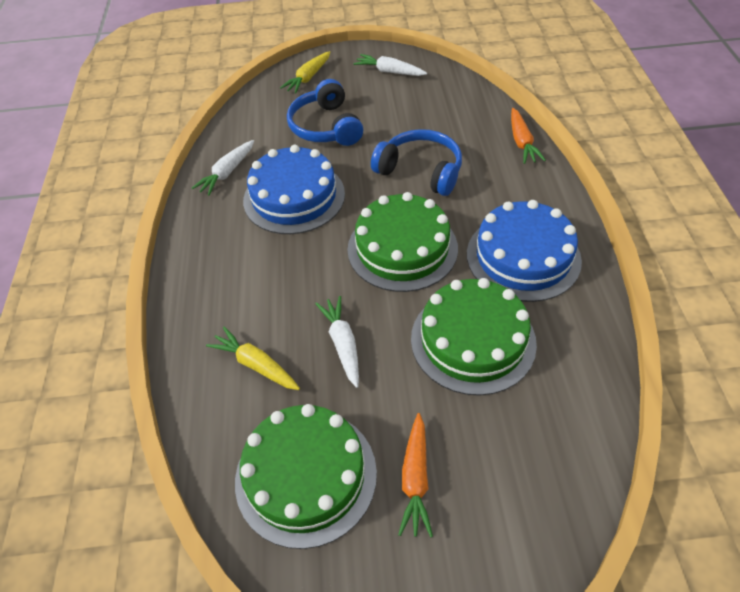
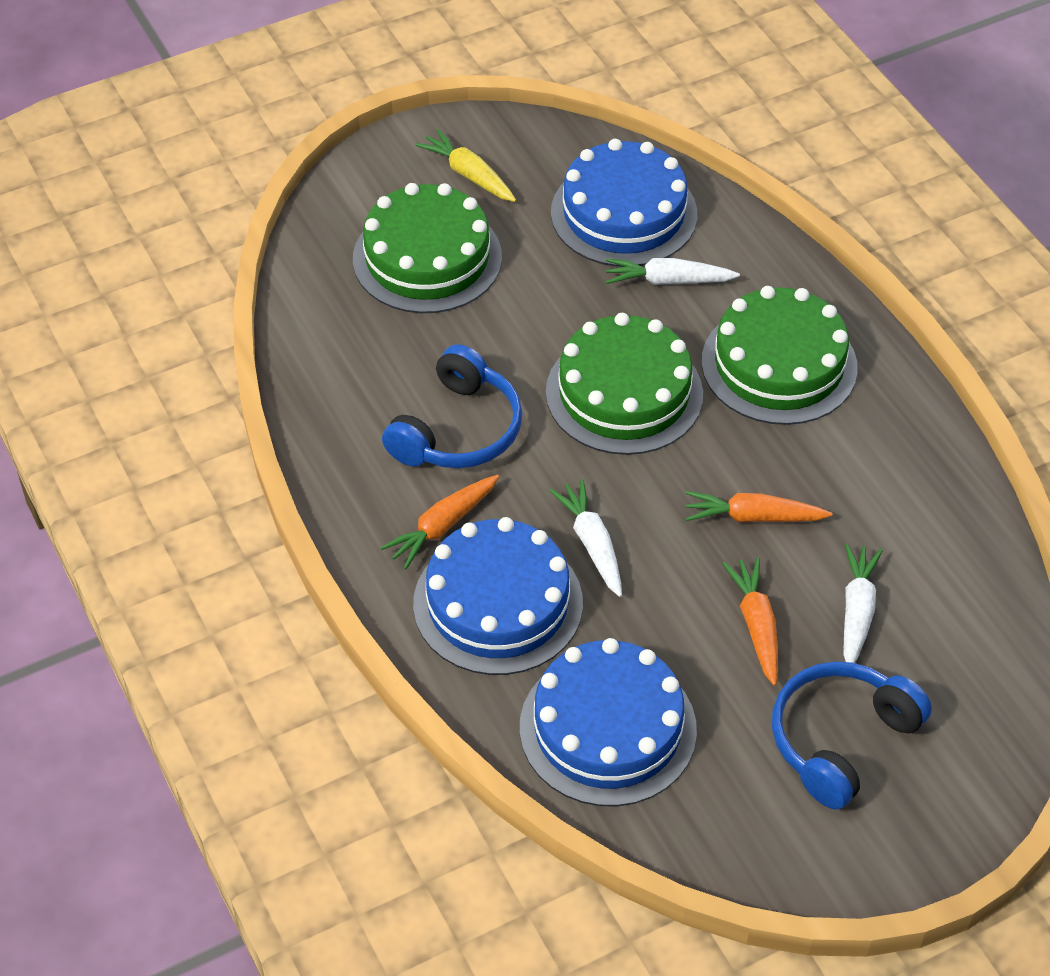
blue cake: [243,145,345,234] [467,200,582,302] = 2 -> [413,517,583,675] [520,638,697,807] [551,139,697,267] = 3
orange carrot: [398,413,433,537] [511,108,546,164] = 2 -> [380,475,499,569] [686,491,832,522] [723,557,778,686] = 3
yellow carrot: [206,327,300,390] [280,51,330,94] = 2 -> [416,129,516,202] = 1

